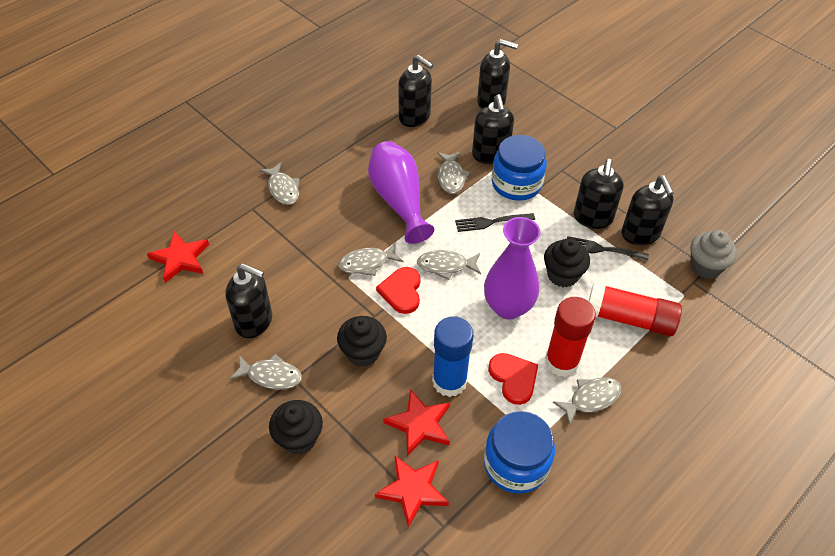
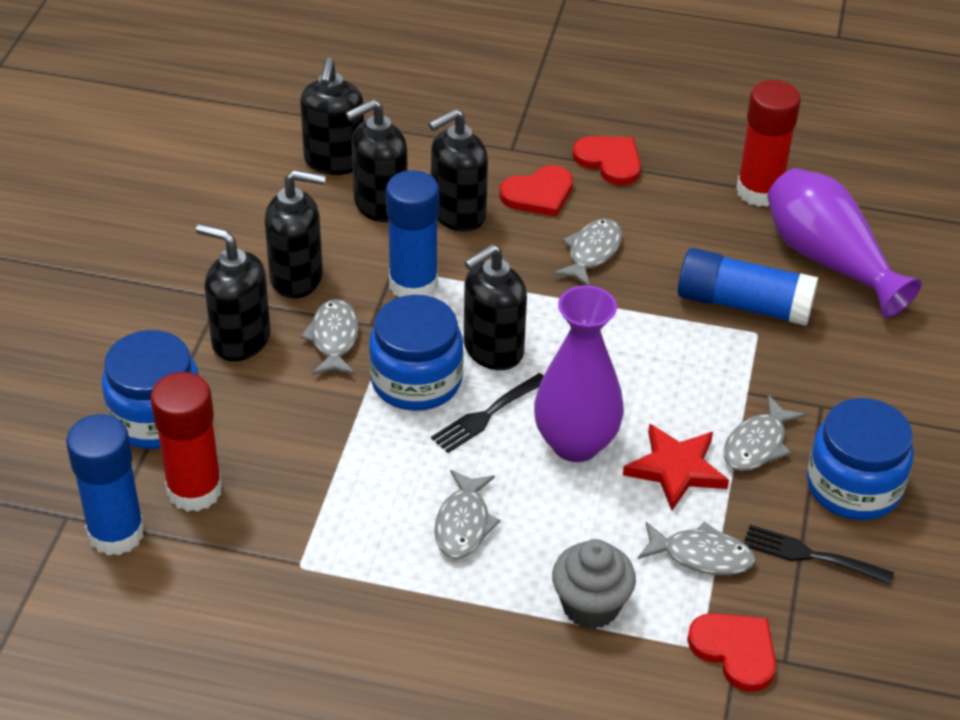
black cupcake: [269,400,323,455] [337,316,387,367] [544,238,590,287] = 3 -> none = 0
blue glue stick: [432,316,473,397] = 1 -> [66,414,145,556] [386,170,439,297] [678,248,818,326] = 3
blue jar: [484,411,555,494] [492,135,547,201] = 2 -> [102,330,199,449] [369,295,464,411] [807,398,914,520] = 3
grey fish: [229,354,302,390] [259,162,300,205] [338,242,404,276] [417,250,481,280] [437,152,470,194] [553,377,622,426] = 6 -> [300,299,359,375] [434,470,501,559] [553,219,622,286] [638,522,755,575] [724,395,806,471] = 5
red heart: [376,267,421,314] [488,353,538,405] = 2 -> [499,165,573,216] [573,136,641,185] [687,613,776,692] = 3
red star: [147,231,209,283] [375,456,449,528] [383,389,450,456] = 3 -> [623,424,729,511] = 1

